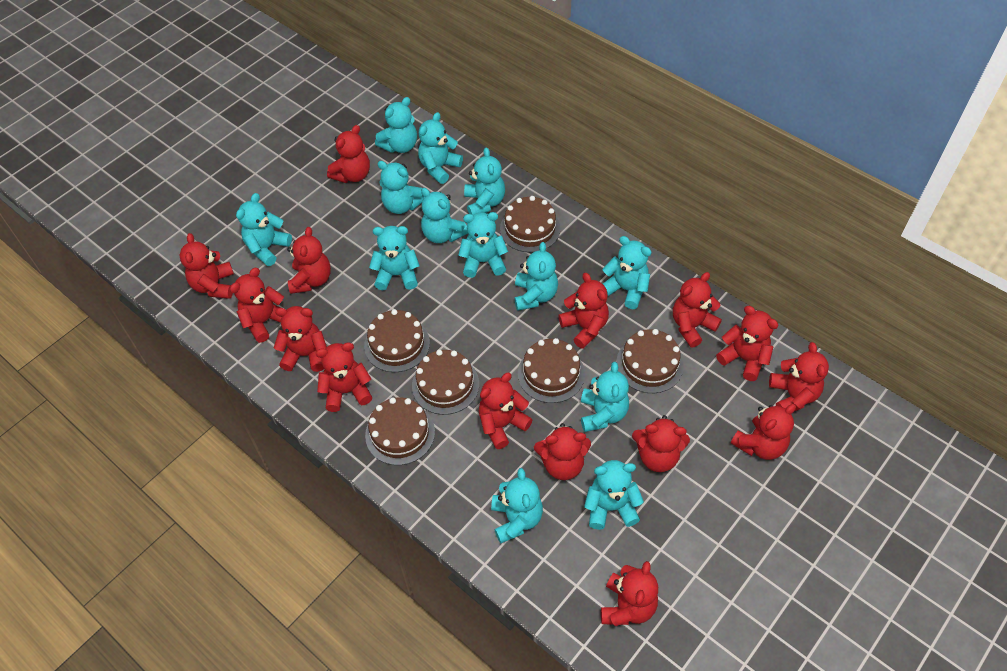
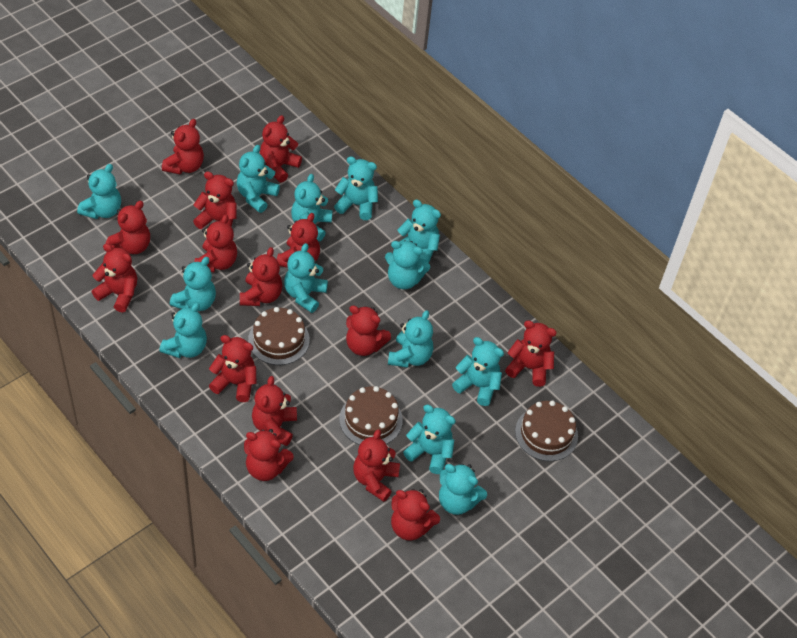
brown cake: [364,309,430,372] [365,398,435,465] [412,350,479,415] [500,196,560,253] [518,338,585,403] [616,329,684,393] = 6 -> [248,307,310,365] [339,386,403,445] [515,401,578,461] = 3

